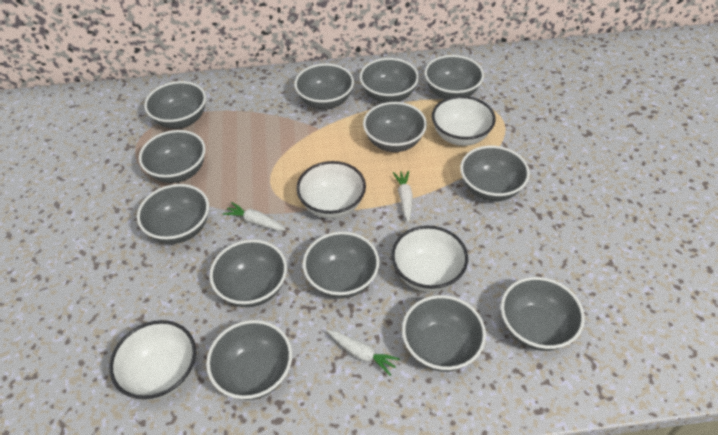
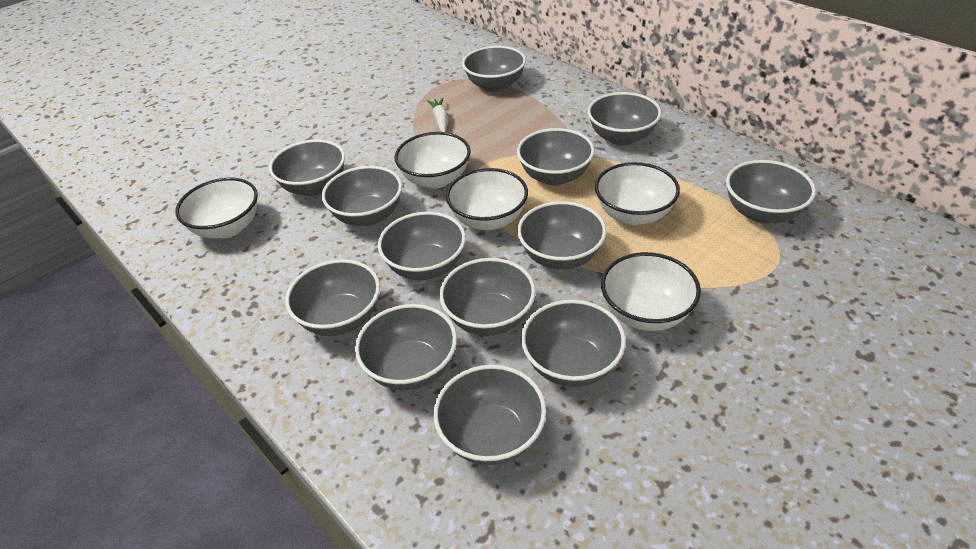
white bowl: [109,320,196,400] [296,161,366,219] [391,226,468,292] [432,96,496,146] = 4 -> [175,178,258,238] [394,132,471,189] [446,168,528,230] [595,162,680,225] [601,252,701,331] = 5
white carrot: [223,202,286,231] [327,330,400,376] [392,171,413,222] = 3 -> [427,98,448,132] = 1

